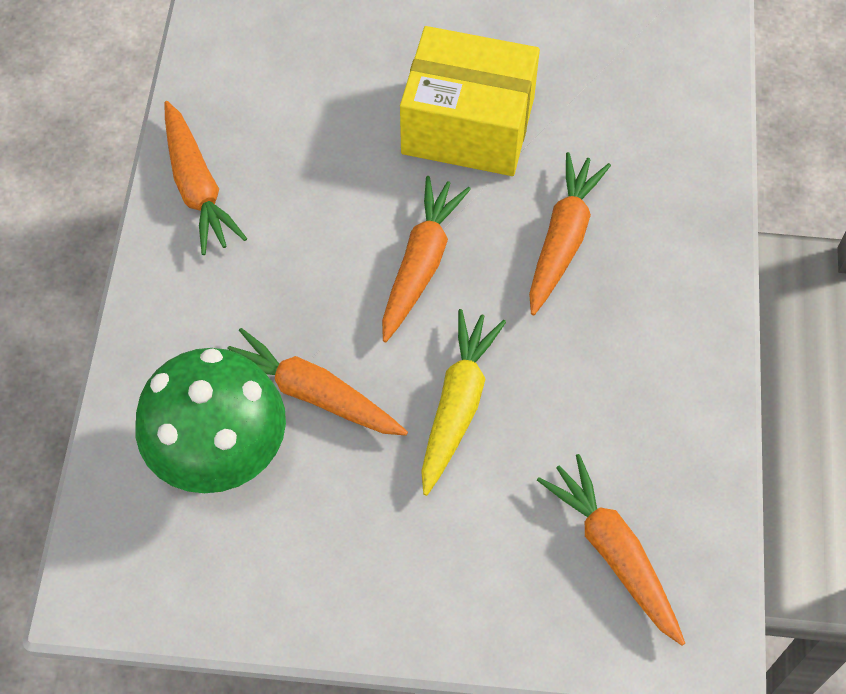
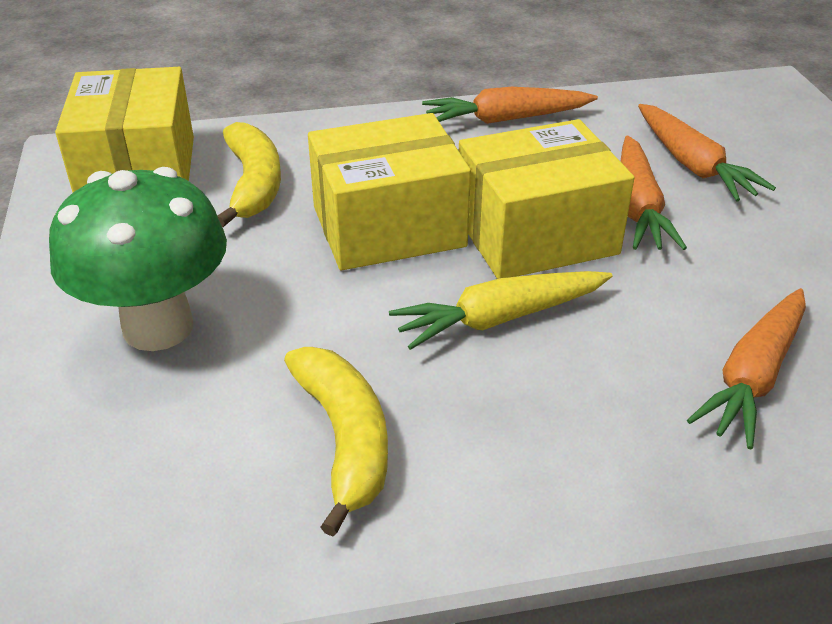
orange carrot: [164,101,247,255] [228,328,408,436] [382,176,471,342] [529,152,611,315] [537,454,685,646] = 5 -> [422,87,598,124] [620,136,687,250] [638,104,776,201] [687,288,806,449] = 4
yellow banana: none = 0 -> [217,122,281,227] [284,347,388,536] = 2
yellow box: [400,26,540,176] = 1 -> [55,67,194,192] [308,113,471,270] [459,119,635,279] = 3

